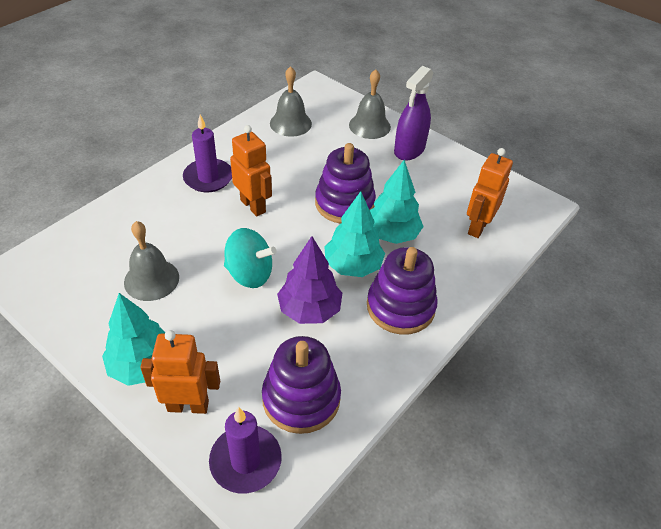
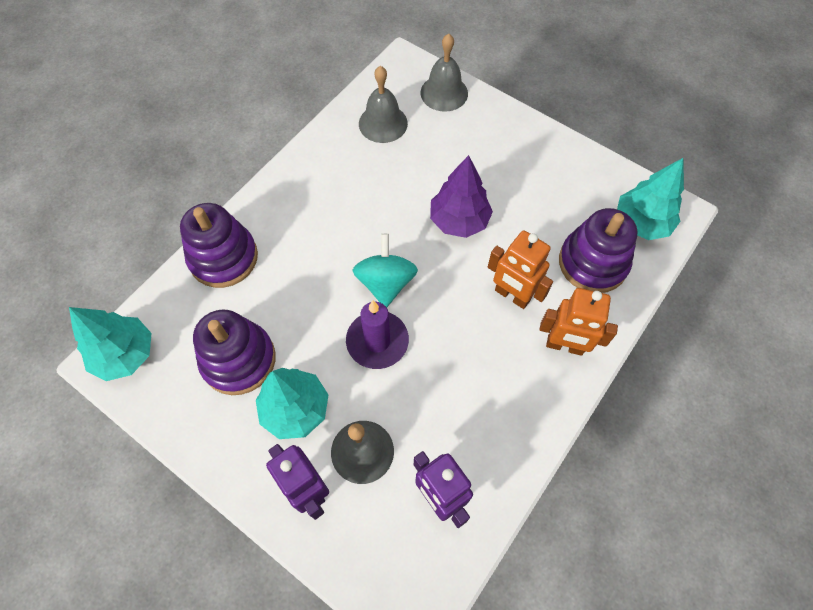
orange robot: [140,330,220,414] [230,125,272,217] [467,148,513,238] = 3 -> [488,230,553,309] [540,288,618,356] = 2
purple candle: [183,115,232,192] [209,407,282,493] = 2 -> [346,301,409,369] = 1
purple robot: none = 0 -> [266,444,329,520] [414,451,473,528] = 2
purple spray bottle: [394,66,433,161] = 1 -> none = 0

